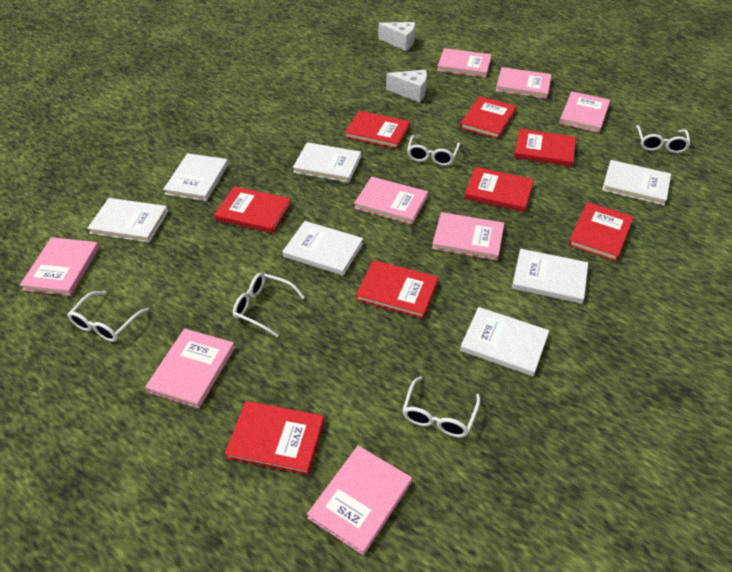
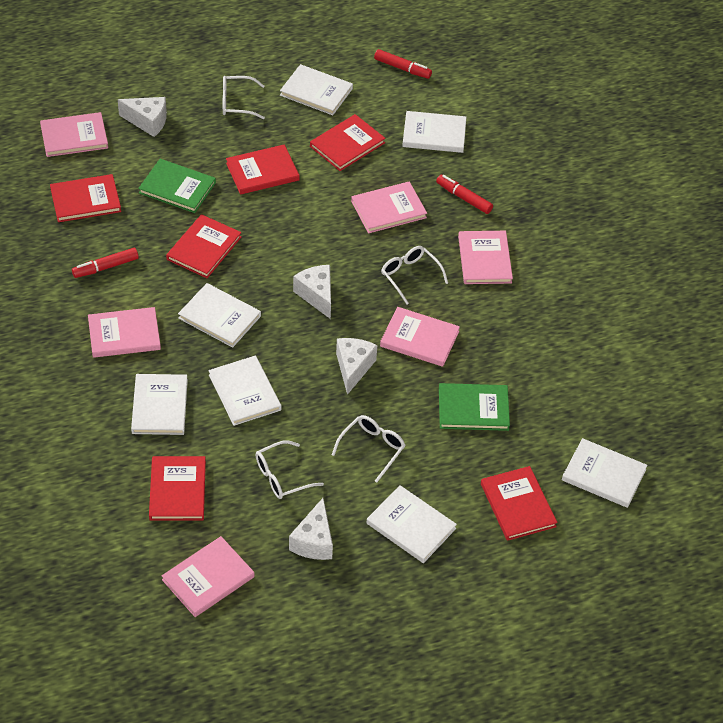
green book: none = 0 -> [138,159,216,213] [439,383,510,431] = 2
pink book: [20,237,99,296] [145,329,235,408] [307,446,412,555] [354,177,428,225] [432,212,504,261] [437,48,492,78] [496,67,552,99] [559,91,610,133] = 8 -> [40,112,108,157] [88,307,161,358] [162,536,255,617] [351,181,427,233] [380,307,460,367] [458,231,513,284] = 6
red book: [214,186,291,233] [225,401,324,475] [345,111,410,149] [356,260,439,319] [460,96,516,139] [464,167,534,212] [514,129,576,167] [568,202,634,261] = 8 -> [50,174,121,222] [149,456,206,521] [166,214,241,278] [226,144,300,195] [310,114,385,171] [481,466,557,541] = 6
red marker: none = 0 -> [72,248,139,278] [374,49,432,79] [436,175,493,214] = 3
white cheese: [378,22,415,51] [386,70,427,103] = 2 -> [118,97,167,137] [289,498,333,560] [293,265,331,319] [336,338,377,395] = 4
white glasses: [67,291,149,342] [233,273,305,337] [402,376,481,437] [407,135,460,166] [635,125,690,153] = 5 -> [223,76,265,119] [256,440,324,499] [332,415,406,482] [381,246,448,305] = 4

